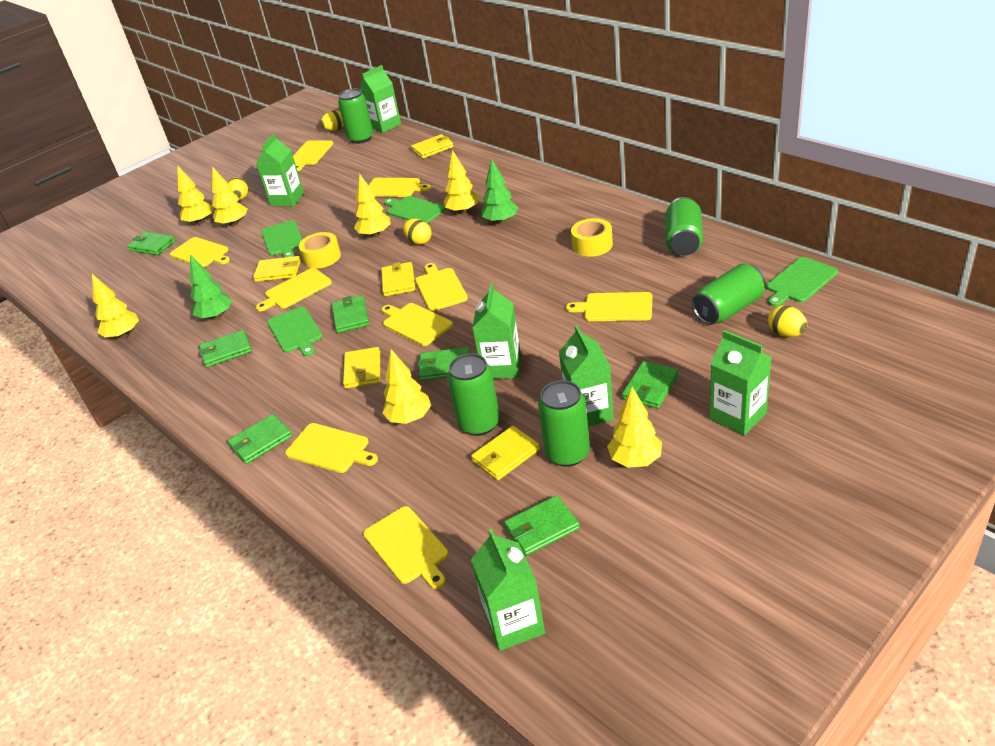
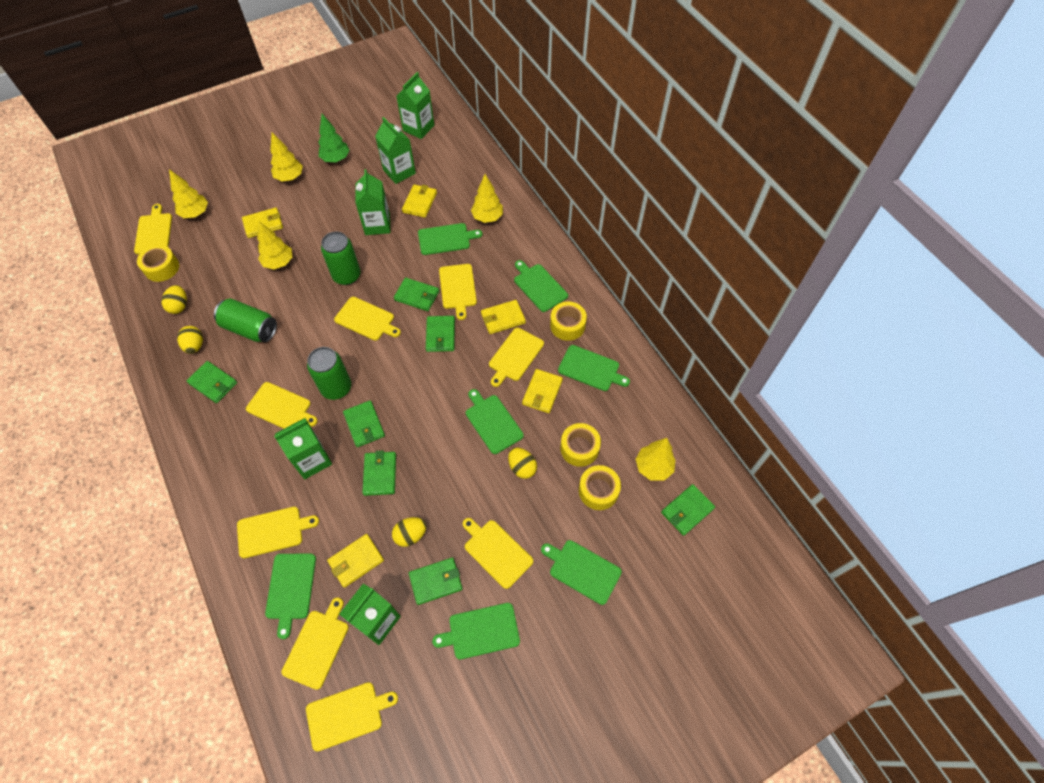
green can: [338,89,373,144] [447,353,500,436] [538,380,590,467] [666,197,703,256] [692,264,766,325] = 5 -> [214,298,277,342] [307,347,351,400] [321,232,361,285] = 3
green carton: [256,133,304,206] [359,65,401,133] [471,528,545,651] [472,283,521,379] [559,325,614,426] [710,330,772,436] = 6 -> [274,418,332,479] [339,584,401,645] [355,169,390,235] [375,117,416,184] [396,72,434,139] = 5
green cutting board: [261,220,303,257] [267,307,323,357] [384,196,446,224] [766,257,838,307] = 4 -> [265,554,316,639] [418,223,482,255] [432,603,520,660] [466,389,524,454] [514,260,568,312] [541,540,622,605] [558,345,630,391] = 7
green tree: [190,254,232,320] [481,159,518,224] = 2 -> [318,114,349,162] = 1
yellow tape: [299,232,341,268] [571,218,613,257] = 2 -> [137,245,179,282] [550,302,587,341] [560,423,601,467] [579,465,621,510] = 4
yellow tree: [92,274,139,339] [177,165,214,225] [211,166,247,227] [354,173,391,238] [382,349,431,424] [443,150,480,214] [607,387,662,468] = 7 -> [169,169,208,218] [257,221,293,269] [270,133,303,181] [471,174,503,223] [636,438,676,481] = 5

